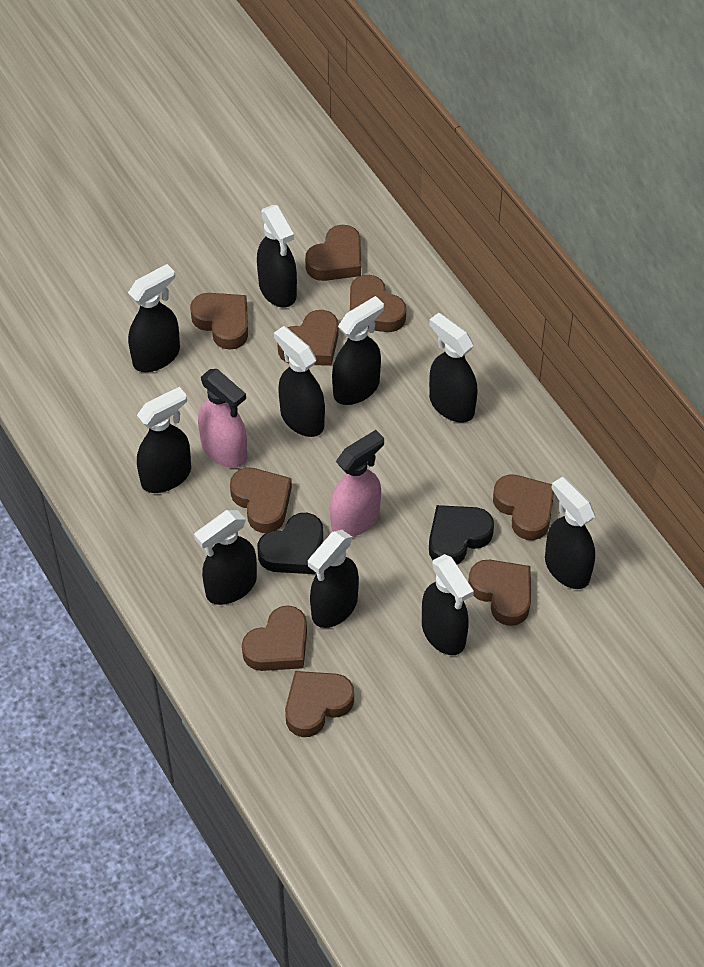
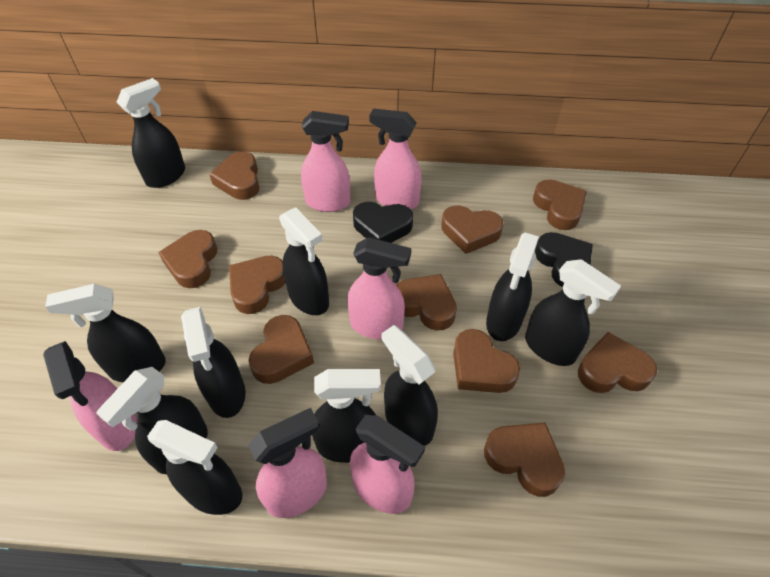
brown heart: [190,293,248,350] [230,468,292,533] [242,605,307,671] [277,310,339,366] [285,671,354,737] [305,225,361,281] [350,275,406,332] [468,560,531,626] [493,474,554,540] = 9 -> [158,230,217,288] [209,151,260,200] [229,255,285,314] [249,315,314,384] [396,274,457,331] [441,206,503,254] [453,329,520,393] [484,423,565,497] [533,179,587,230] [578,332,657,393] = 10
pink spray bottle: [198,369,247,468] [330,430,384,537] = 2 -> [43,341,137,451] [248,408,327,518] [301,111,350,212] [347,237,411,339] [350,415,425,514] [369,108,422,209] = 6

